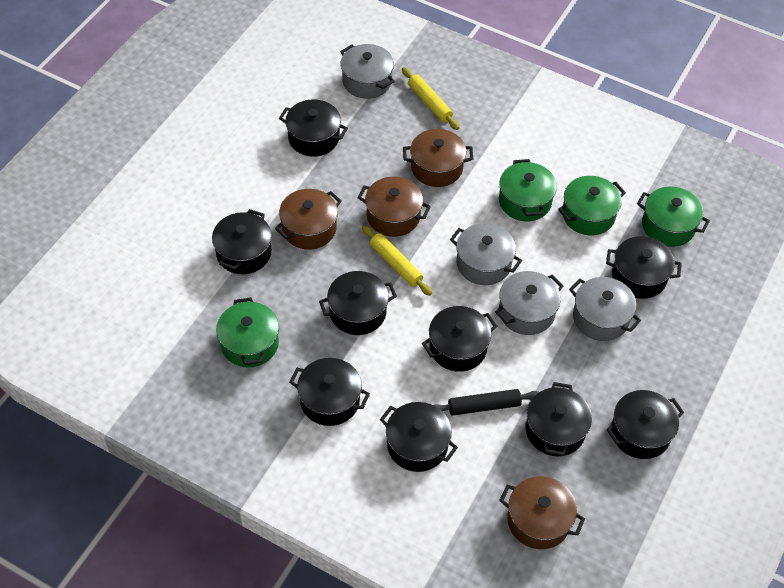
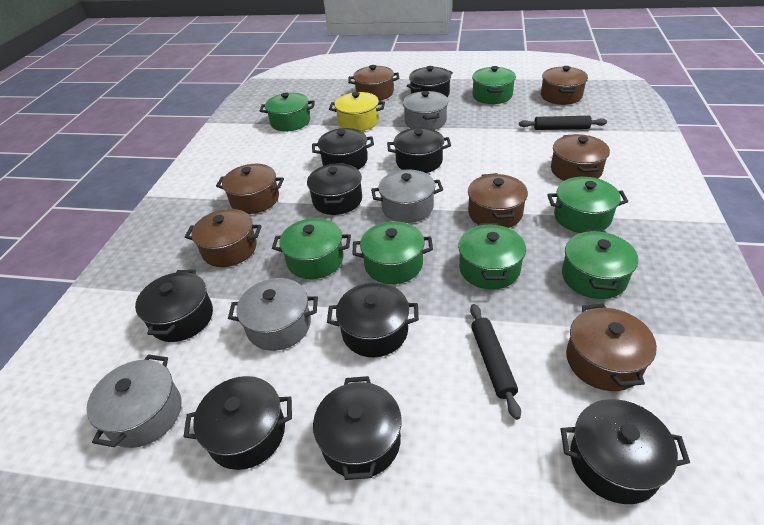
black rolling pin: [434,389,539,416] = 1 -> [470,304,521,420] [519,116,607,130] = 2
brown pot: [275,189,342,250] [358,177,431,237] [403,129,473,187] [499,476,585,549] = 4 -> [185,209,262,267] [216,164,284,214] [348,65,399,101] [468,173,528,228] [541,66,588,105] [551,134,610,181] [566,304,657,391] = 7
green pot: [216,297,279,368] [499,159,557,221] [558,176,626,236] [637,186,710,247] = 4 -> [260,93,315,131] [272,218,351,279] [352,221,433,284] [458,223,526,290] [472,66,516,104] [547,177,628,233] [562,229,638,299] = 7
yellow pot: none = 0 -> [329,92,385,131] = 1
yellow rolling pin: [362,225,432,296] [402,67,460,130] = 2 -> none = 0

